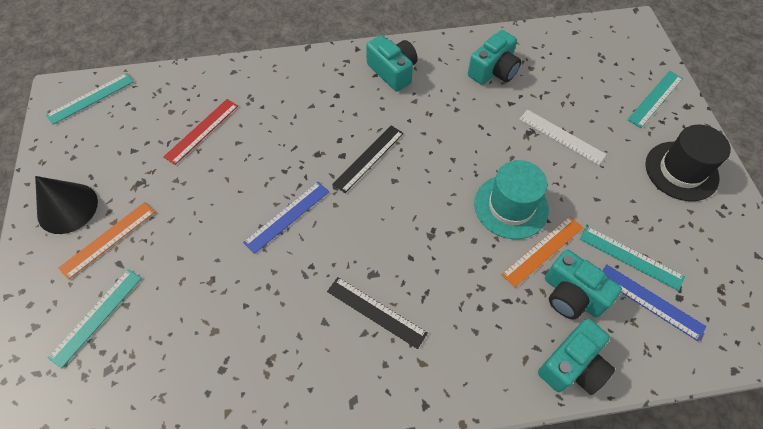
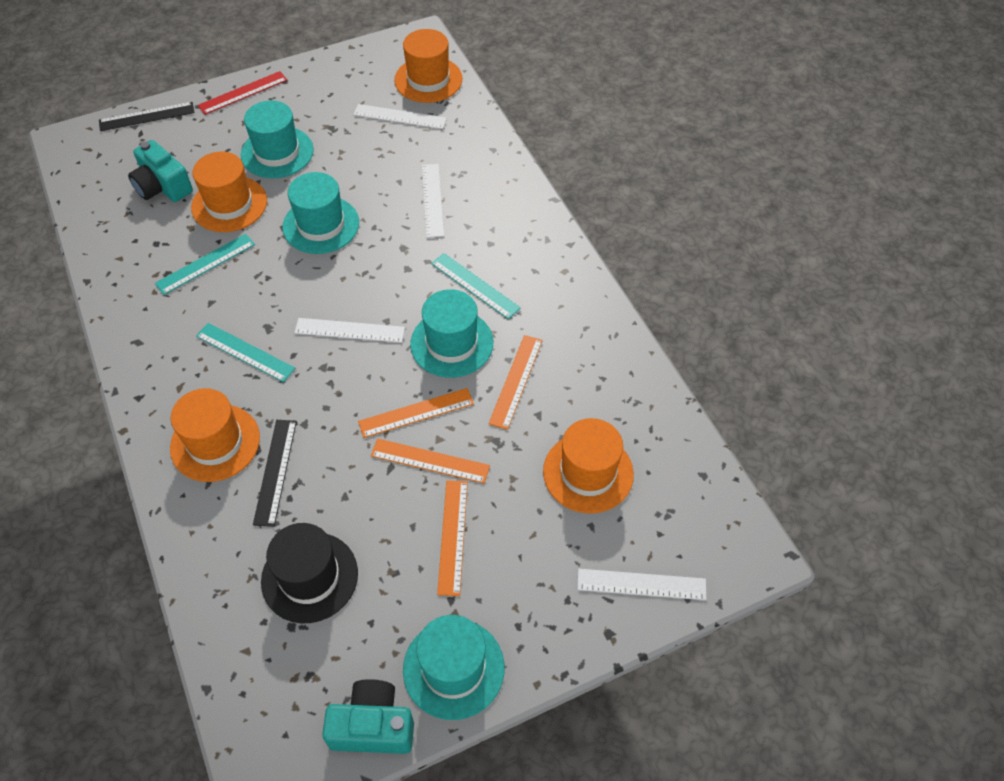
black cone: [35,176,98,234] = 1 -> none = 0
blue ruler: [243,182,329,254] [602,264,706,342] = 2 -> none = 0
orange hat: none = 0 -> [170,388,260,482] [191,152,267,232] [394,29,463,103] [543,418,634,514] = 4
orange ruler: [58,202,155,280] [501,216,583,288] = 2 -> [358,388,474,438] [371,439,490,483] [437,480,468,596] [489,335,543,430] = 4
turquoise camera: [366,35,418,92] [468,30,521,85] [538,319,615,395] [545,250,622,319] = 4 -> [128,140,193,202] [322,679,414,754] = 2
turquoise hat: [474,160,549,239] = 1 -> [241,100,314,178] [282,172,359,254] [403,615,504,720] [410,289,493,378] = 4
turquoise ruler: [46,73,134,125] [48,269,142,368] [580,226,685,291] [627,71,683,128] = 4 -> [155,234,255,295] [196,323,295,382] [431,253,521,319] = 3
white ruler: [519,109,607,165] = 1 -> [294,318,405,343] [353,104,447,129] [422,164,444,238] [577,569,707,600] = 4

